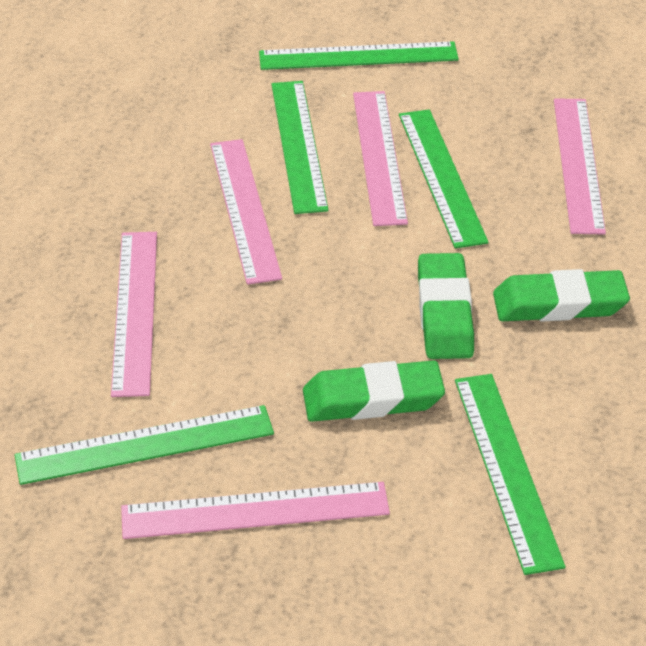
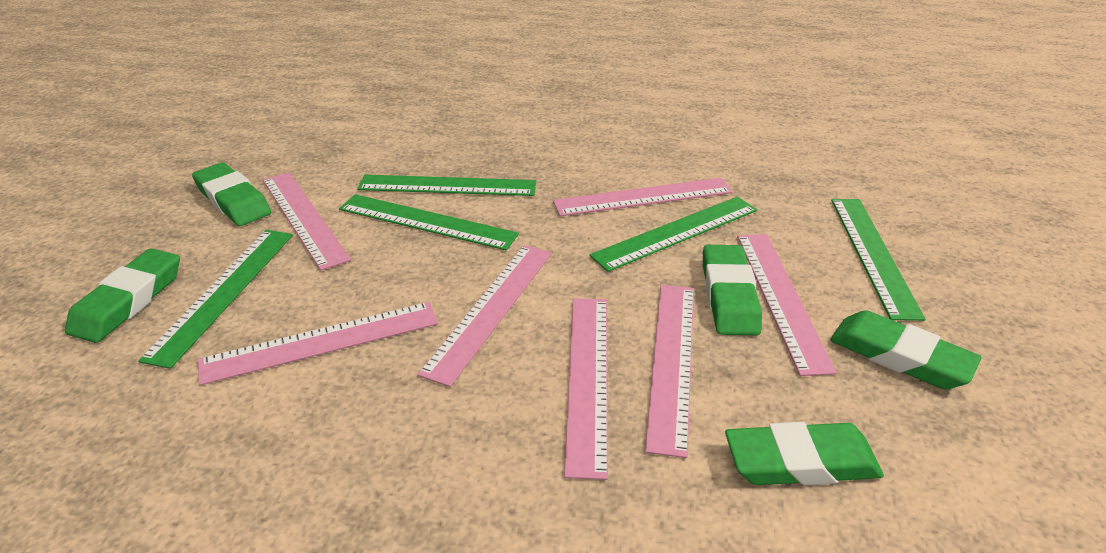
green eraser: [303,360,445,422] [418,253,474,359] [493,269,630,322] = 3 -> [65,248,180,343] [192,162,271,226] [703,245,762,335] [725,422,884,485] [830,310,981,389] = 5
pink ruler: [111,232,157,397] [121,482,390,539] [210,139,282,285] [353,91,408,226] [554,98,606,234] = 5 -> [198,302,438,385] [263,172,351,270] [417,245,552,387] [553,178,733,216] [564,298,608,480] [645,285,694,458] [737,234,837,376] = 7

